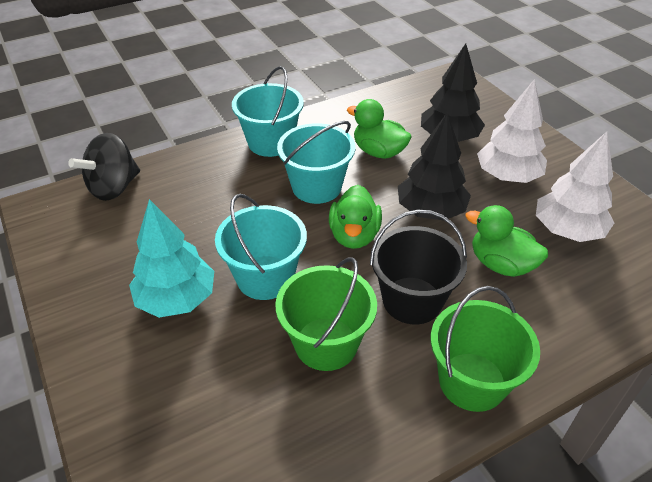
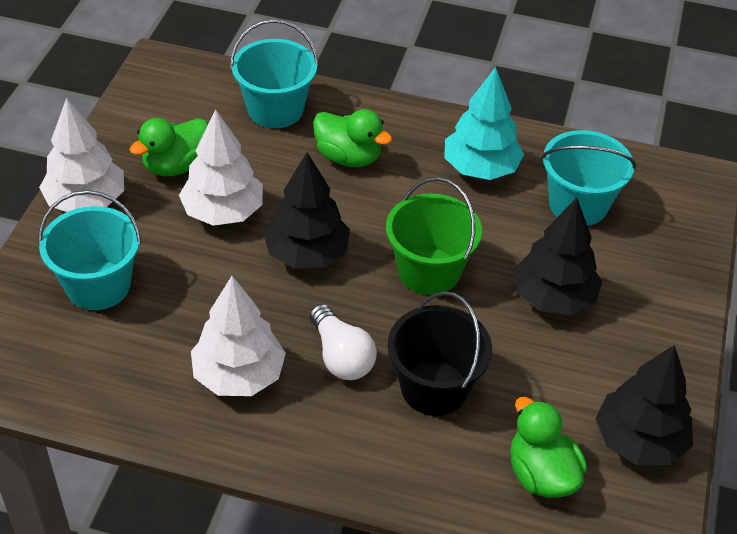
black spinning top: [68,133,140,201] = 1 -> none = 0
black tree: [398,112,471,220] [421,44,485,142] = 2 -> [263,152,350,269] [514,198,602,315] [595,345,693,465] = 3
green bucket: [275,257,377,371] [431,286,540,412] = 2 -> [386,177,482,295] = 1
white light bulb: none = 0 -> [310,304,377,380] = 1
white tree: [477,79,547,183] [536,132,614,242] = 2 -> [39,98,124,212] [179,110,263,226] [191,276,286,396] = 3

